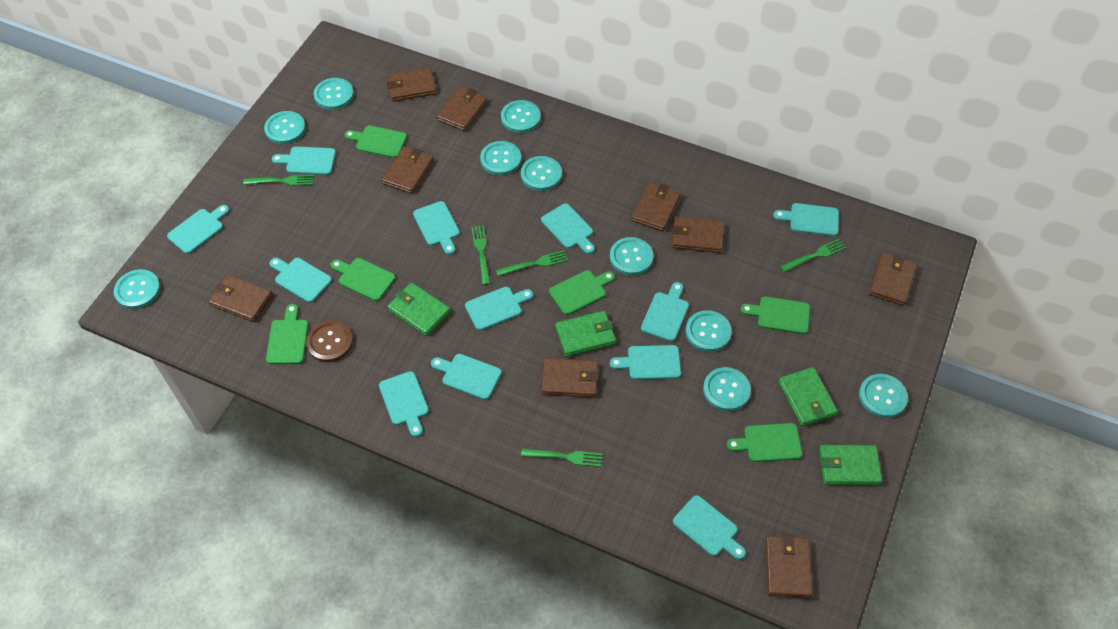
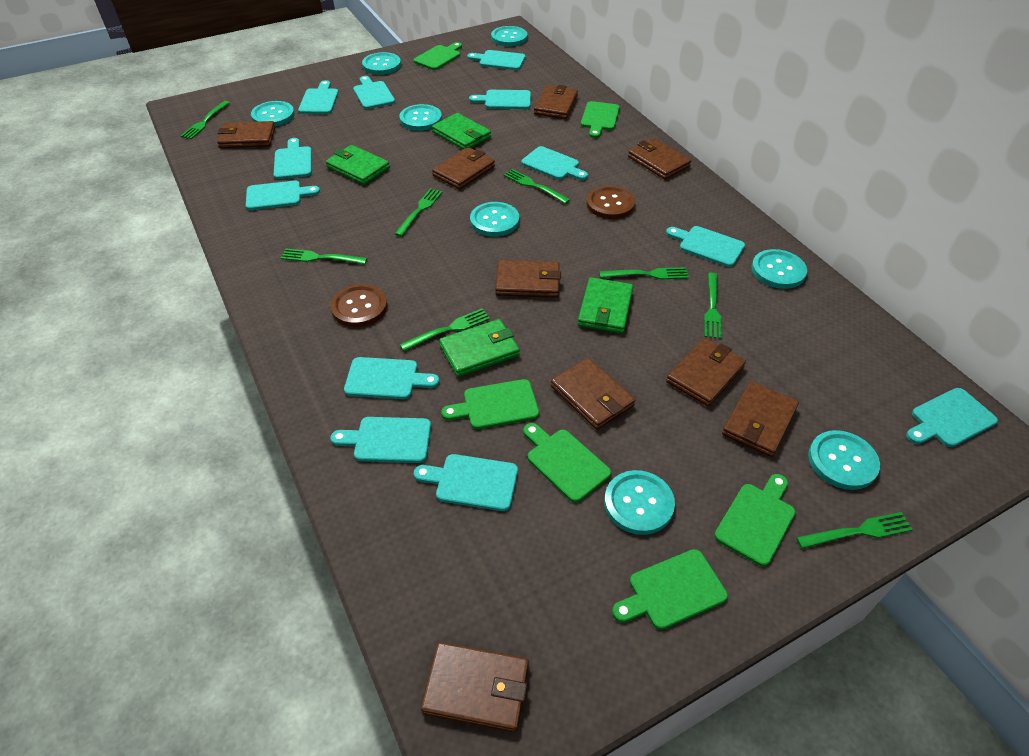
brown button: [306,320,353,362] = 1 -> [331,284,387,327] [586,186,635,219] = 2
green fork: [243,175,314,186] [471,225,490,285] [496,250,568,276] [521,448,602,467] [780,239,846,272] = 5 -> [181,101,230,139] [281,248,367,264] [395,188,443,237] [400,309,490,351] [504,169,570,204] [599,267,689,279] [704,273,722,339] [796,512,913,549] = 8
turquoise button: [114,269,160,309] [264,111,306,144] [314,78,354,110] [480,141,521,175] [501,100,541,133] [521,156,562,191] [610,237,653,276] [686,310,732,352] [703,367,751,411] [859,374,908,418] = 10 -> [251,101,295,127] [362,52,401,75] [400,104,442,131] [470,202,519,237] [491,26,527,46] [604,470,675,535] [751,249,807,289] [808,430,880,490] = 8

